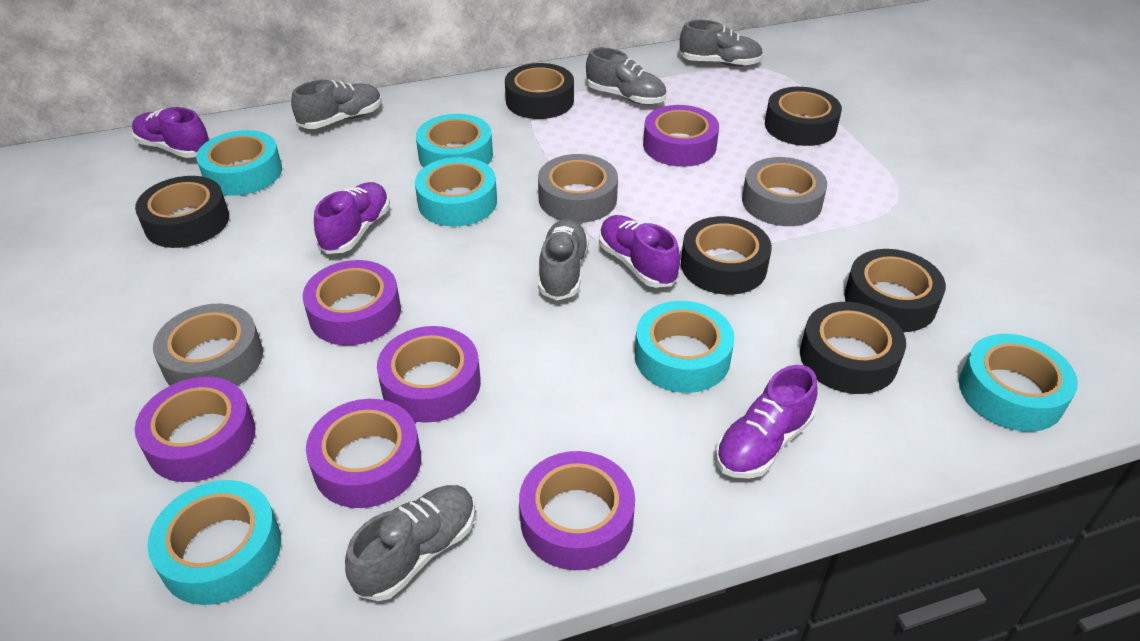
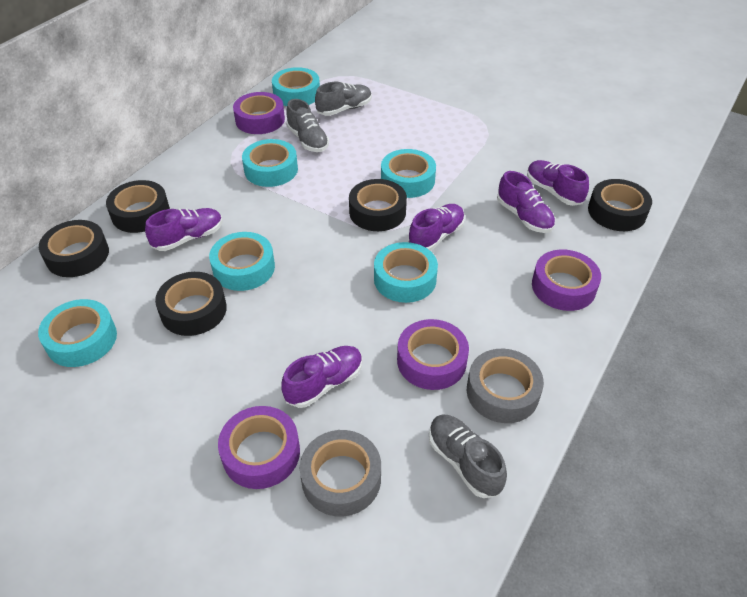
black tape: [135,176,229,248] [505,63,574,119] [681,216,772,295] [765,87,842,146] [800,302,906,394] [844,249,946,332] = 6 -> [39,220,109,277] [106,180,170,233] [155,272,227,336] [349,179,407,231] [588,179,652,231] = 5
grey shoe: [291,80,382,129] [345,485,475,601] [538,219,589,300] [586,47,666,105] [679,20,763,67] = 5 -> [286,99,329,152] [315,82,372,116] [429,414,507,498] = 3
grey tape: [153,303,263,386] [538,154,618,223] [742,157,827,226] = 3 -> [300,430,381,517] [467,349,544,423] = 2
purple shoe: [132,107,210,158] [314,182,390,254] [599,215,680,288] [715,365,818,479] = 4 -> [145,208,222,251] [281,346,363,408] [408,204,465,251] [497,171,555,233] [527,160,589,206] = 5
purple tape: [135,377,255,482] [303,260,401,345] [306,399,421,508] [377,326,481,423] [519,451,635,570] [643,105,719,167] = 6 -> [218,406,300,489] [233,92,285,134] [397,319,469,390] [532,250,601,311] = 4

